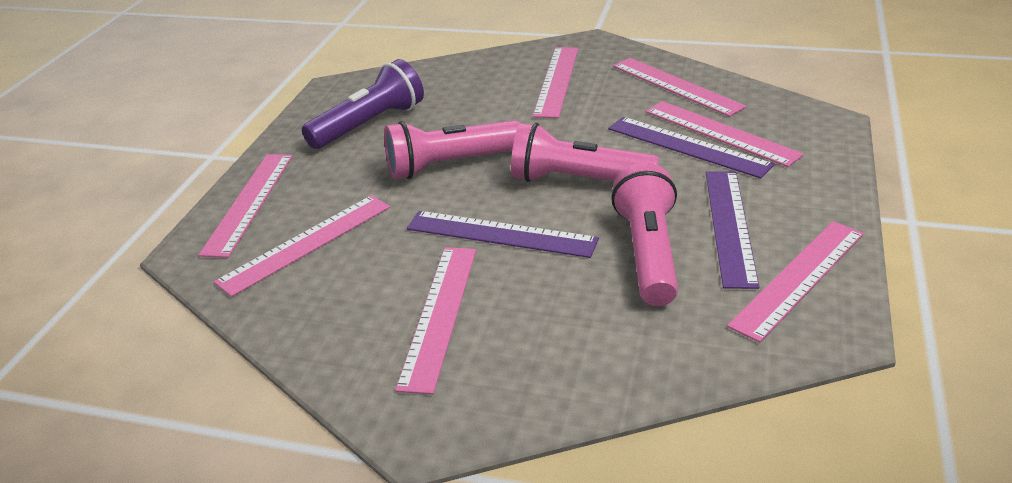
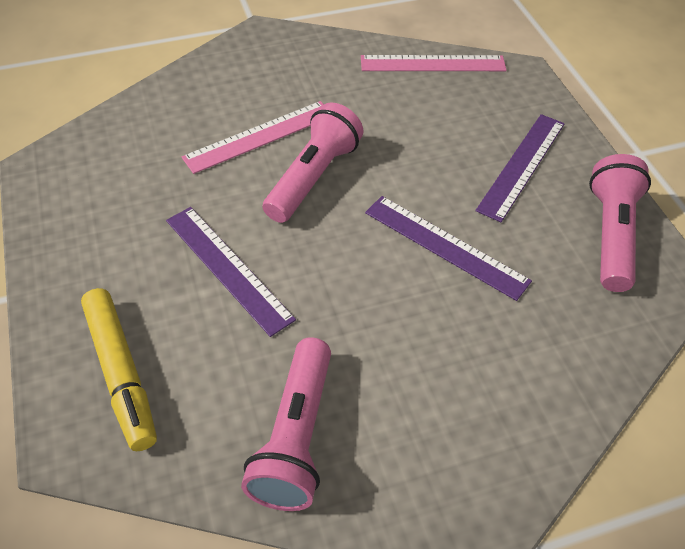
pink ruler: [199,154,293,258] [214,195,390,297] [395,247,476,395] [533,47,578,118] [613,58,747,117] [646,101,804,167] [727,221,864,343] = 7 -> [182,101,324,174] [361,55,507,71] = 2
purple flashlight: [302,59,424,149] = 1 -> none = 0
yellow marker: none = 0 -> [81,288,157,451] = 1

